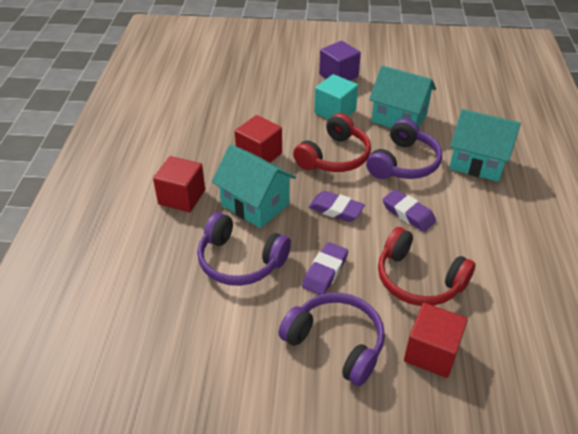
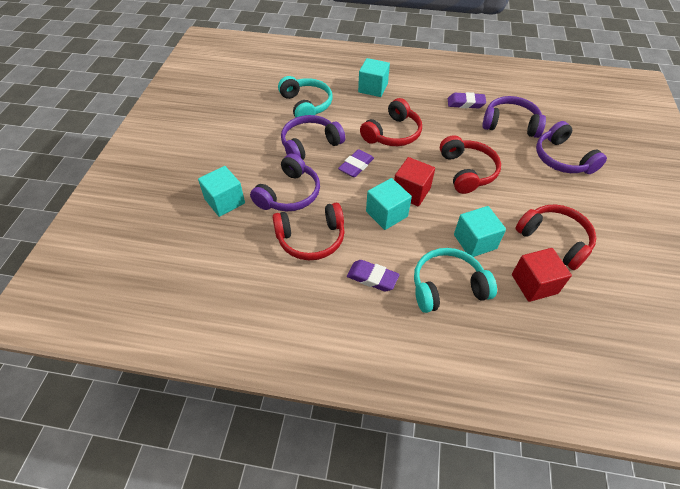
purple cube: [319,41,361,81] = 1 -> none = 0
purple headphones: [197,212,291,286] [278,293,385,386] [366,119,442,179] = 3 -> [250,153,320,211] [281,115,345,160] [482,96,546,138] [536,121,607,174] = 4
red cube: [153,156,205,212] [235,115,282,163] [404,303,468,378] = 3 -> [394,157,435,206] [512,248,572,302] = 2
red headphones: [293,113,371,172] [378,227,475,306] = 2 -> [272,203,344,260] [360,98,422,146] [440,135,501,194] [516,205,596,270] = 4
turquoise cube: [314,74,358,119] = 1 -> [198,166,245,217] [358,58,390,97] [366,178,412,230] [454,206,506,257] = 4
turquoise headphones: none = 0 -> [278,76,333,118] [414,248,497,313] = 2
turquoise house: [212,145,296,228] [369,65,436,128] [449,109,521,182] = 3 -> none = 0

